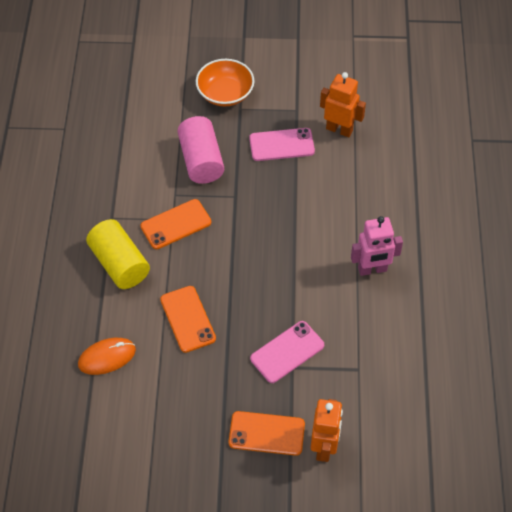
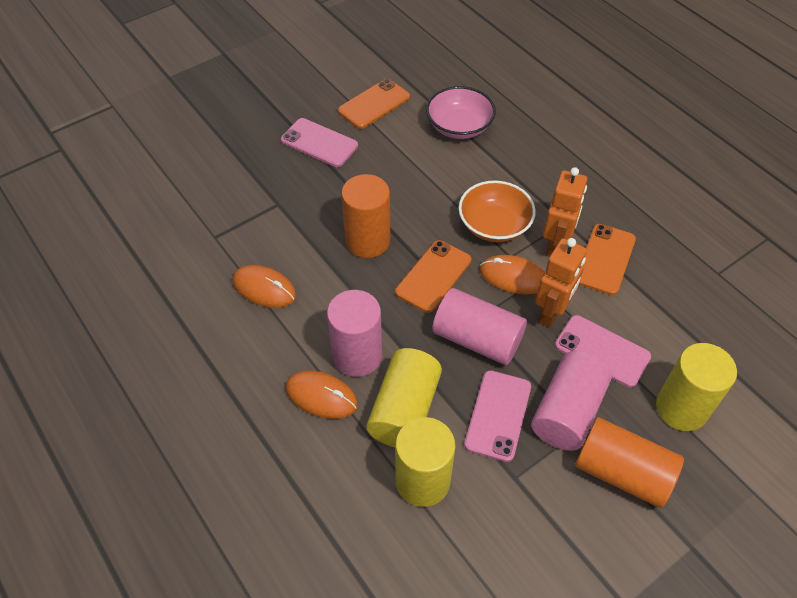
orange cylinder: none = 0 -> [341,174,390,258] [575,417,684,508] = 2
orange mouse: [78,338,136,375] = 1 -> [233,265,296,308] [286,371,358,419] [480,255,545,294] = 3
pink bowl: none = 0 -> [426,86,496,139] = 1
pink cylinder: [177,116,224,184] = 1 -> [327,290,382,377] [432,288,527,365] [531,351,612,451] = 3
pink phone: [249,128,315,161] [250,321,324,383] = 2 -> [281,118,358,167] [464,370,531,462] [555,315,651,388] = 3
pink robot: [351,216,403,276] = 1 -> none = 0
yellow cylinder: [86,219,150,289] = 1 -> [366,348,442,448] [395,417,455,507] [656,343,737,431] = 3

